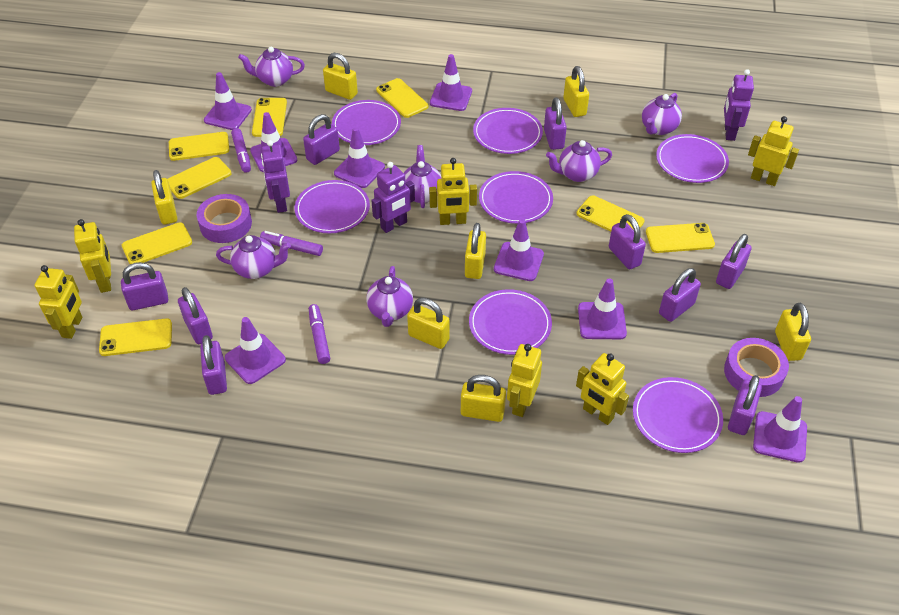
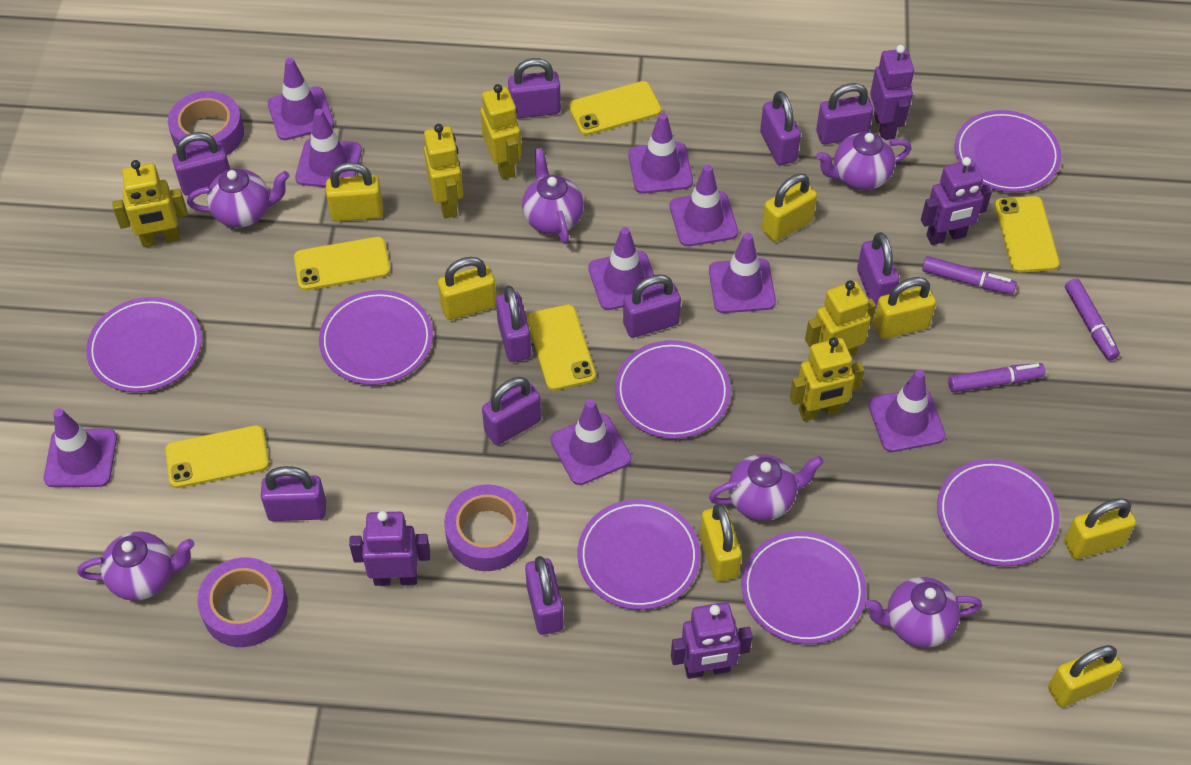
purple padlock: [121,262,168,310] [178,287,213,344] [200,335,227,395] [303,114,340,165] [544,97,567,150] [609,214,646,269] [659,268,701,322] [716,234,752,289] [728,375,762,435] = 9 -> [172,132,230,196] [261,466,326,521] [482,377,541,445] [496,286,531,362] [508,58,561,119] [525,556,564,635] [623,274,681,338] [760,91,801,165] [816,83,873,144] [857,232,899,308] = 10
purple robot: [261,140,290,213] [371,162,415,233] [724,69,754,141] = 3 -> [349,511,430,586] [671,602,753,679] [870,45,914,140] [921,157,992,245] = 4
purple tape: [197,194,252,243] [724,338,789,397] = 2 -> [168,91,244,155] [197,557,288,647] [444,484,529,571] = 3
purple traffic cone: [204,72,252,130] [225,317,286,384] [250,112,297,172] [334,127,385,188] [430,54,472,111] [494,219,544,281] [578,278,627,339] [753,396,807,463] = 8 -> [44,408,117,487] [268,58,334,140] [295,109,362,187] [550,399,631,485] [588,227,658,310] [628,113,693,194] [670,165,738,247] [709,233,776,313] [868,370,945,452] = 9
yellow phone: [99,318,172,356] [122,222,192,264] [167,157,231,199] [169,132,229,161] [252,98,287,137] [376,78,429,118] [577,195,645,232] [646,223,715,253] = 8 -> [165,425,269,488] [294,237,390,291] [527,304,596,391] [569,81,662,135] [995,196,1060,273] = 5
yellow robot: [34,265,82,339] [74,219,111,293] [429,158,477,225] [507,344,542,417] [576,353,629,425] [748,116,799,186] = 6 -> [112,160,188,248] [424,124,463,219] [480,84,522,179] [790,337,865,421] [805,280,876,357] = 5

